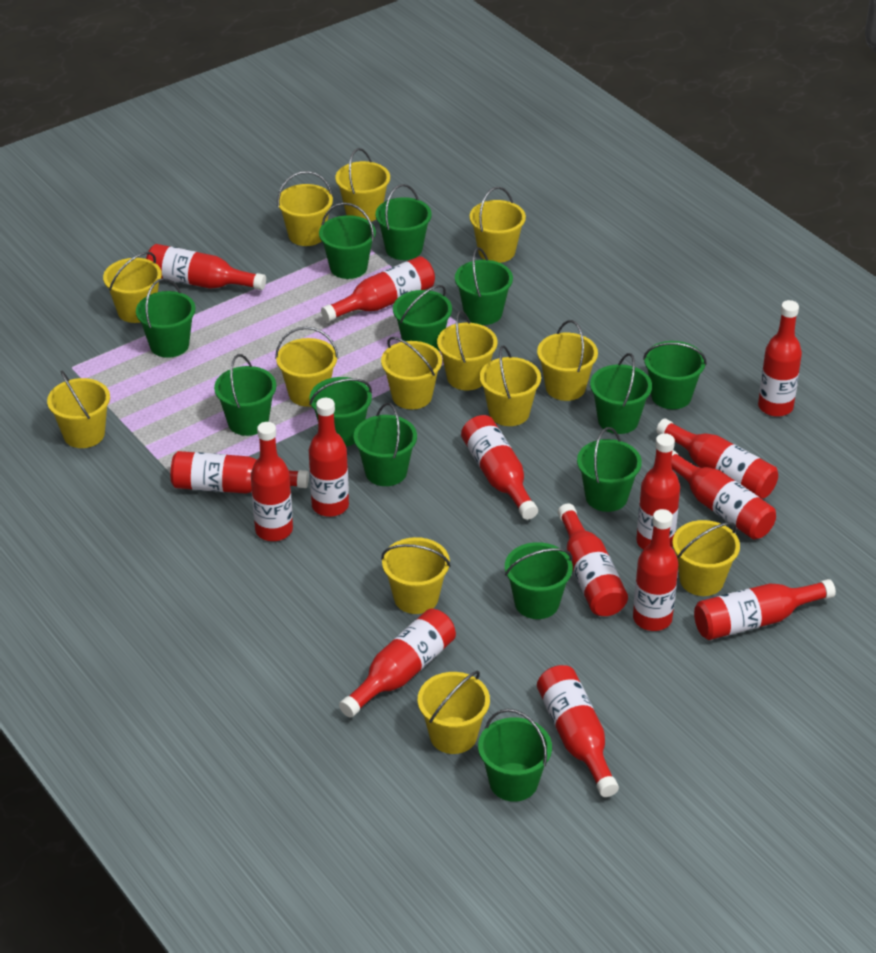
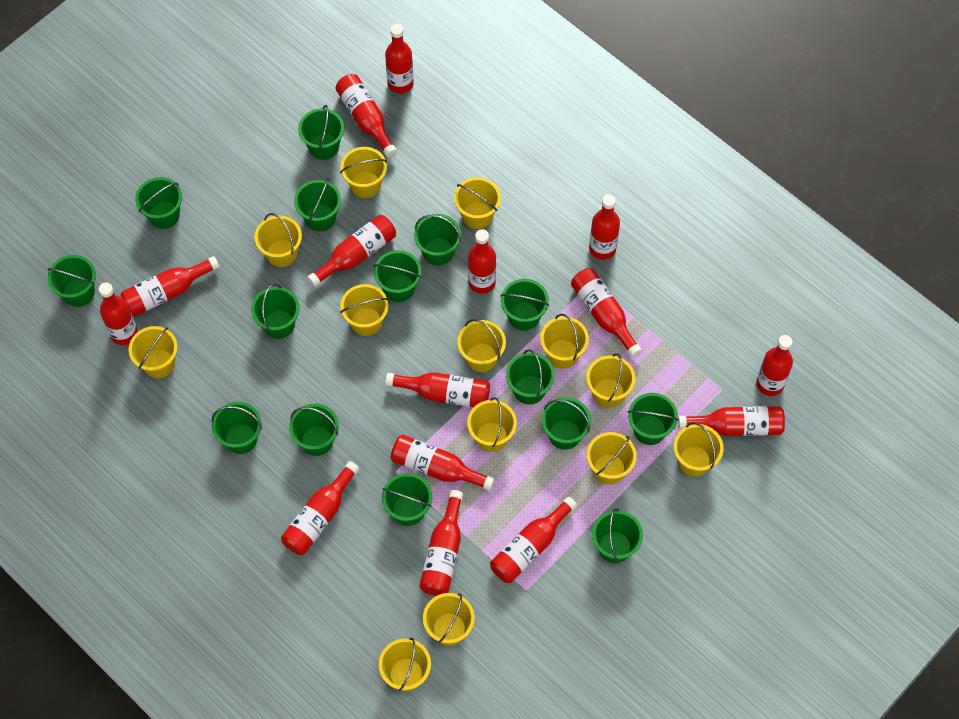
green bucket: [136,278,195,358] [214,354,276,436] [309,377,372,446] [319,202,376,279] [354,403,417,486] [375,184,432,260] [393,285,452,351] [455,247,513,325] [478,709,552,802] [505,542,573,619] [577,427,642,512] [590,353,652,434] [643,341,707,409] = 13 -> [48,255,96,307] [135,177,182,229] [212,402,262,454] [251,284,300,339] [289,403,339,456] [294,178,341,231] [298,105,344,160] [374,250,422,302] [382,473,432,526] [414,214,461,266] [500,279,549,331] [506,349,555,405] [542,397,591,450] [592,508,643,563] [628,393,678,445] = 15

